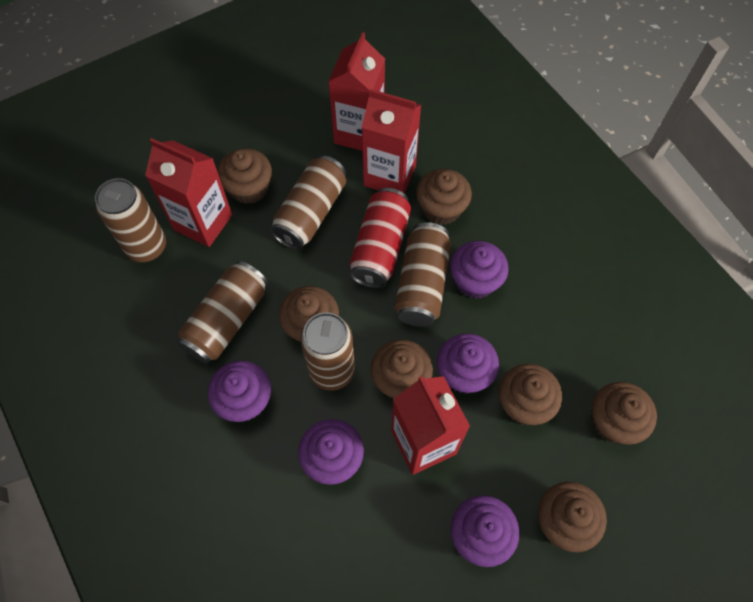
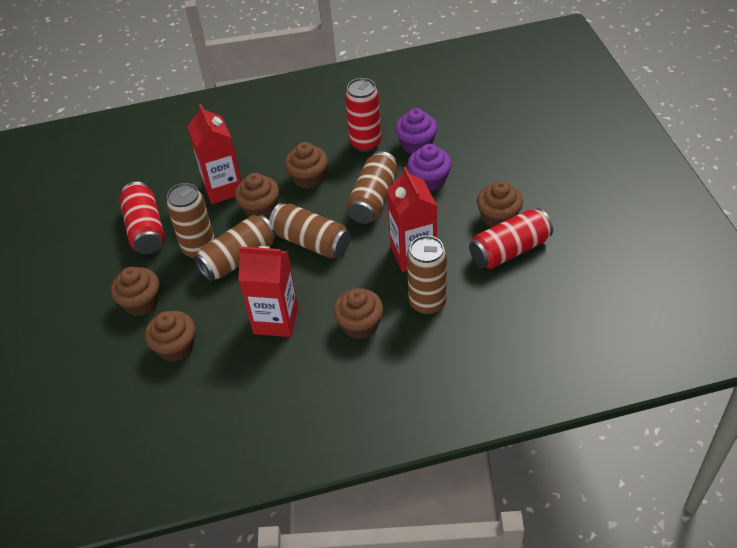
brown cupcake: [217,149,272,204] [279,286,339,342] [371,340,433,398] [417,169,472,225] [499,364,562,425] [538,482,607,552] [592,382,657,445] = 7 -> [111,267,159,316] [145,311,195,362] [235,173,279,218] [285,142,328,189] [333,288,383,339] [477,181,523,228] = 6
purple cupcake: [208,361,271,422] [298,419,364,485] [437,333,499,394] [450,241,509,299] [451,495,520,567] = 5 -> [395,108,438,154] [408,144,452,191] = 2
red can: [350,188,411,288] = 1 -> [120,182,165,254] [345,78,381,152] [469,208,553,269] = 3
red carton: [145,138,232,247] [328,32,385,151] [361,89,421,194] [391,376,470,475] = 4 -> [187,104,242,204] [238,246,298,337] [387,167,437,272] = 3

